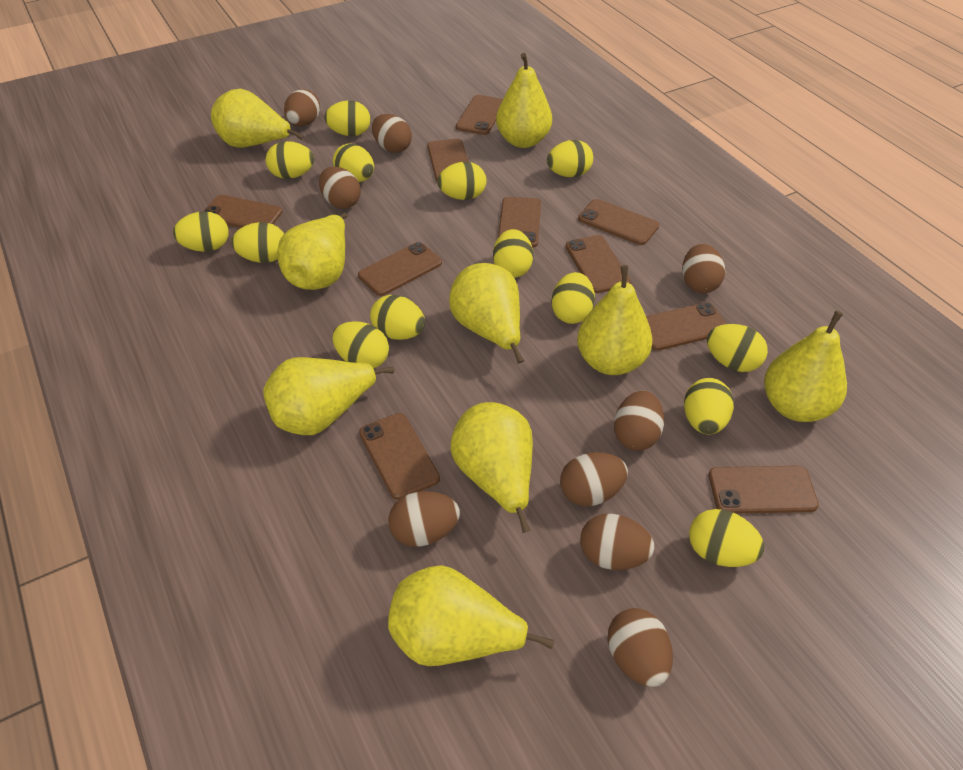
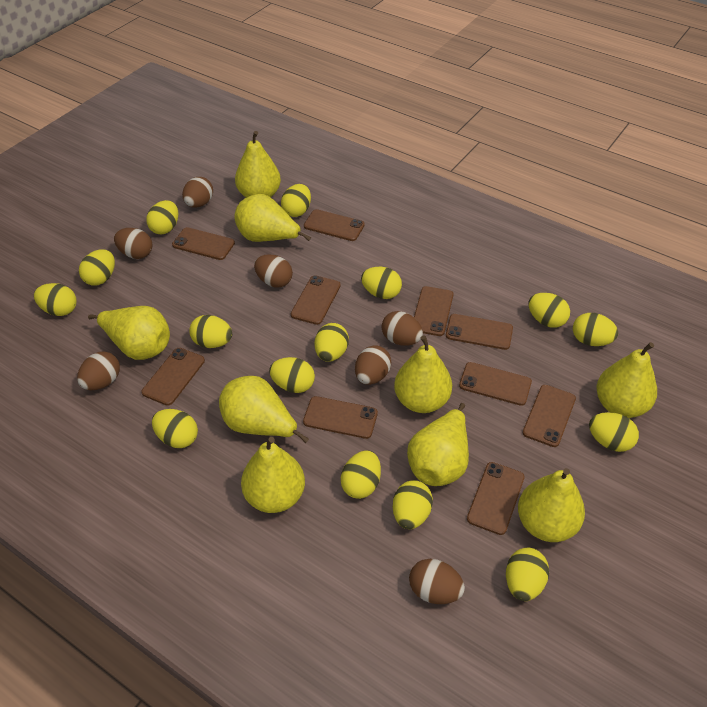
brown egg: [284,89,320,126] [319,167,361,209] [372,114,412,153] [388,491,460,547] [560,452,628,506] [580,514,655,570] [607,608,673,687] [614,391,664,451] [682,244,725,293] = 9 -> [77,351,120,390] [114,228,153,259] [182,177,213,208] [254,254,293,287] [355,345,391,385] [382,311,423,345] [409,559,465,604] = 7
yellow egg: [173,211,229,252] [231,222,284,263] [266,141,314,179] [324,101,371,136] [332,321,389,369] [333,144,374,182] [370,295,425,340] [437,162,487,200] [493,229,533,278] [547,140,593,177] [551,272,595,324] [684,378,734,434] [689,509,764,567] [707,324,768,372] = 14 -> [34,283,77,316] [79,249,115,285] [146,200,178,234] [152,409,198,448] [189,315,232,348] [269,357,315,393] [281,184,311,217] [315,323,349,362] [341,450,381,499] [361,267,402,299] [393,480,433,529] [506,548,549,601] [528,293,570,328] [573,313,618,346] [589,412,639,452] = 15

